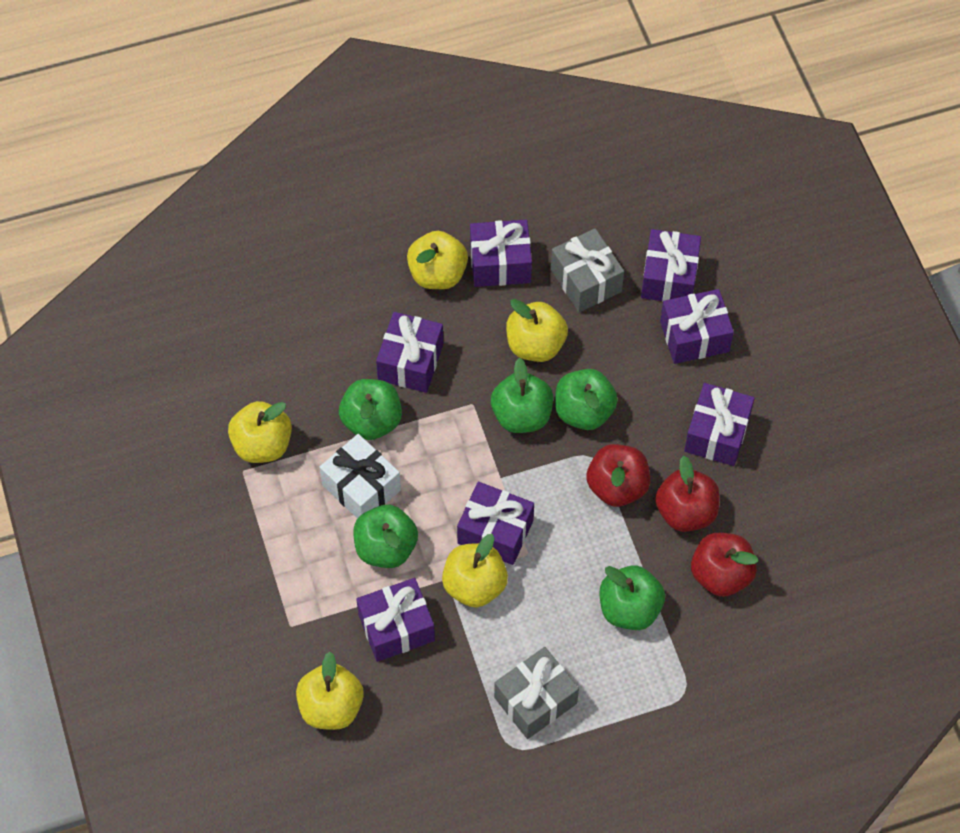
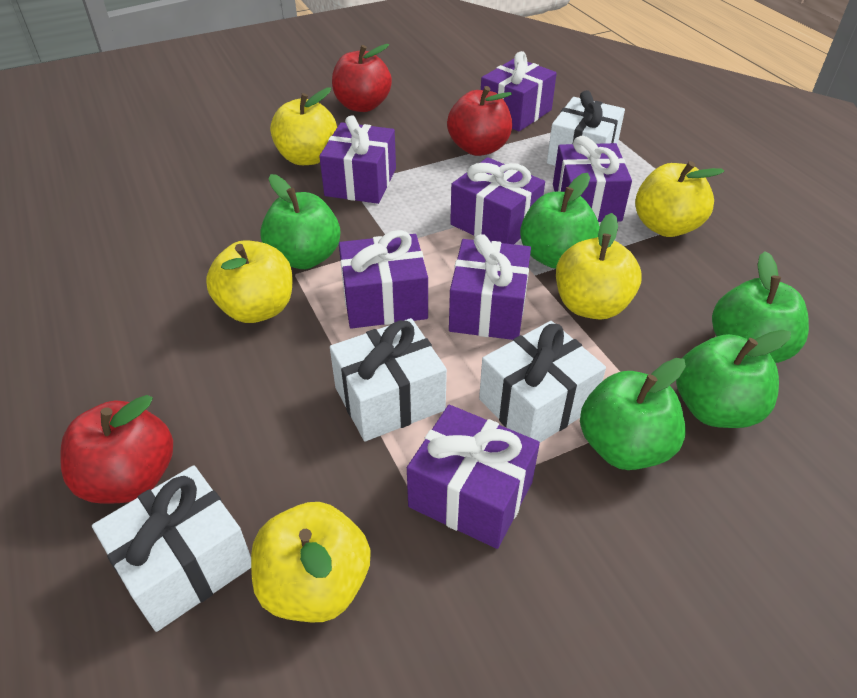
grey gift: [494,647,579,739] [551,228,624,312] = 2 -> none = 0
white gift: [320,434,401,519] = 1 -> [92,465,251,632] [330,318,447,441] [479,321,606,443] [547,90,625,166] = 4

